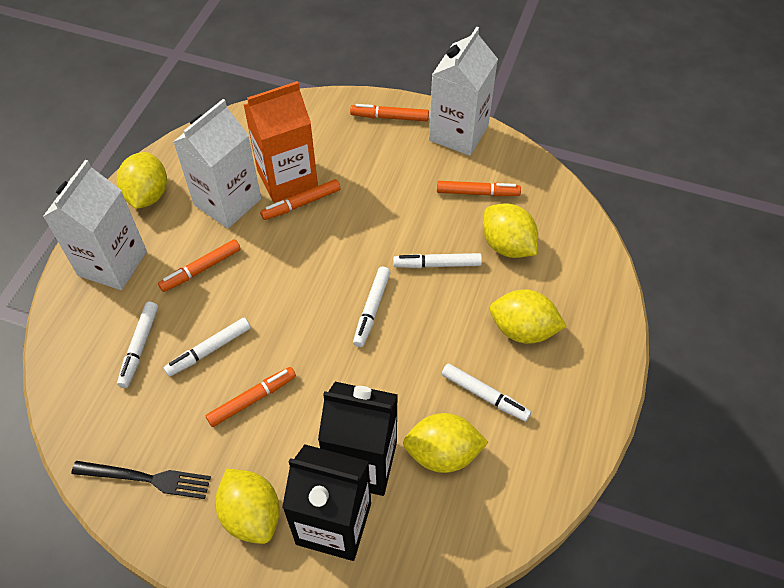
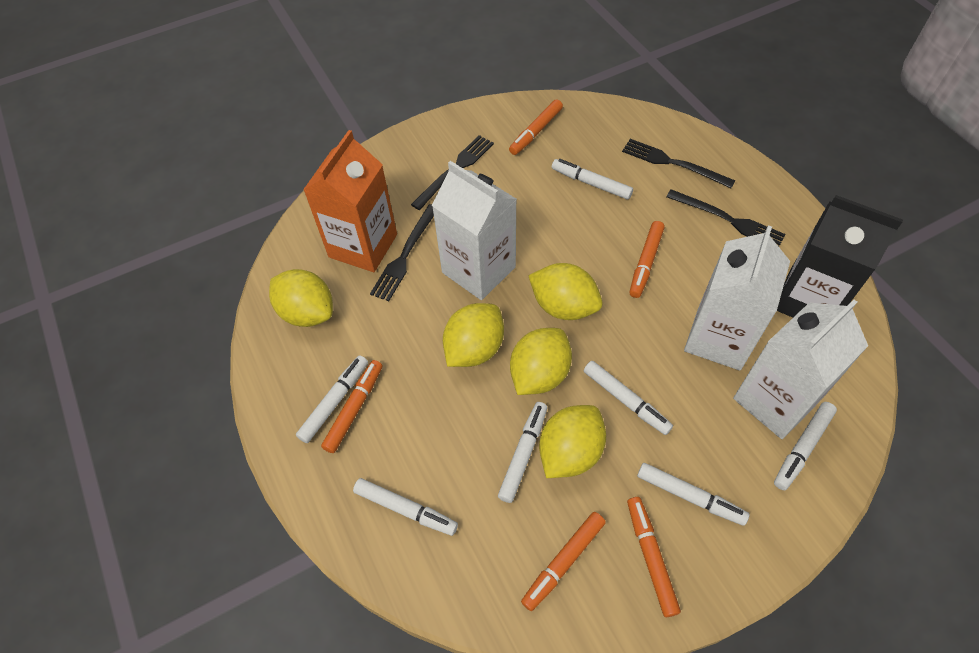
black carton: [282,444,371,561] [318,382,398,496] = 2 -> [777,195,903,317] = 1
black fork: [71,461,211,499] = 1 -> [370,204,434,301] [411,135,494,210] [622,139,735,188] [666,189,785,245] = 4
white marker: [117,302,158,388] [163,318,251,377] [353,267,391,347] [393,253,482,268] [442,363,531,422] = 5 -> [296,355,368,443] [353,478,458,536] [498,402,547,503] [552,159,633,200] [584,361,673,435] [637,463,749,526] [774,402,837,490] = 7

